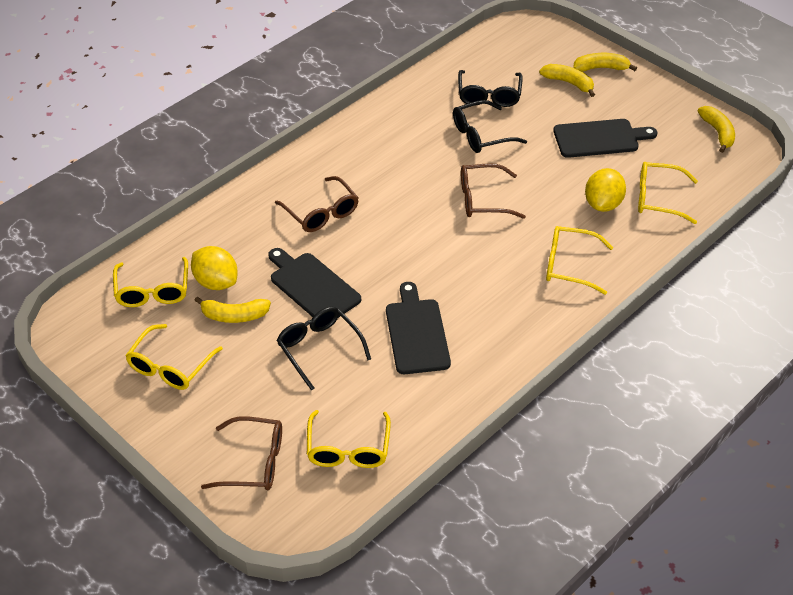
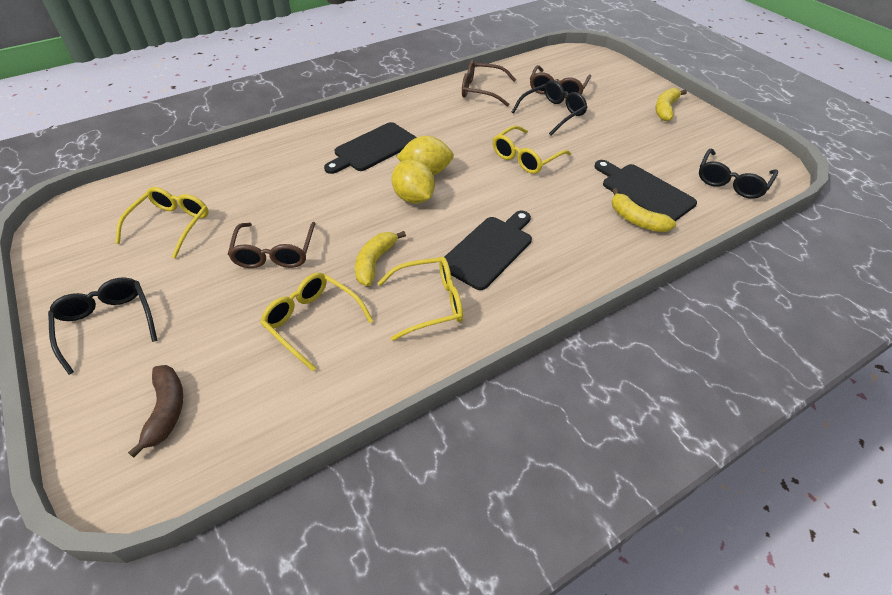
brown banana: none = 0 -> [128,365,183,458] = 1
yellow banana: [194,297,271,323] [539,64,595,97] [573,53,637,72] [697,106,735,153] = 4 -> [355,231,406,286] [612,188,676,232] [655,88,687,121] = 3
yellow glasses: [113,257,188,307] [125,324,223,390] [307,410,391,468] [546,226,614,295] [638,162,698,224] = 5 -> [115,187,209,259] [260,272,373,372] [378,257,463,341] [493,125,571,174] = 4

